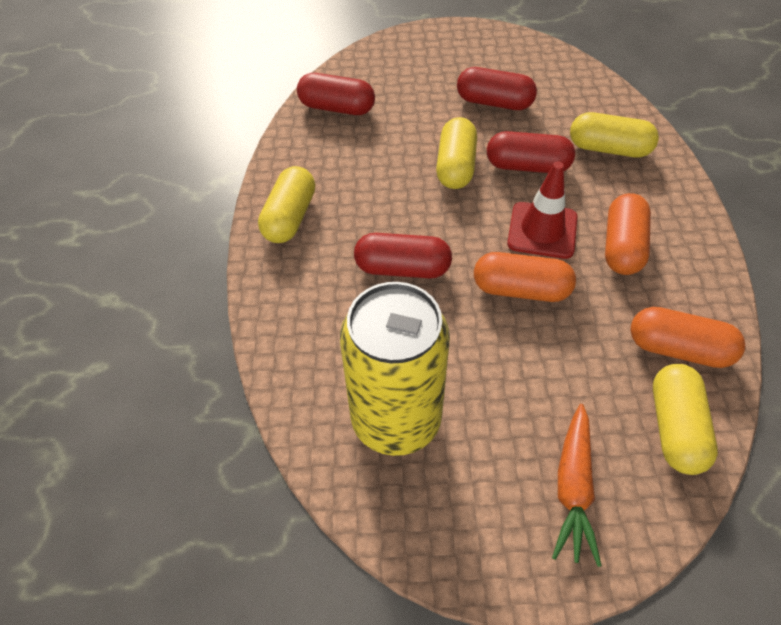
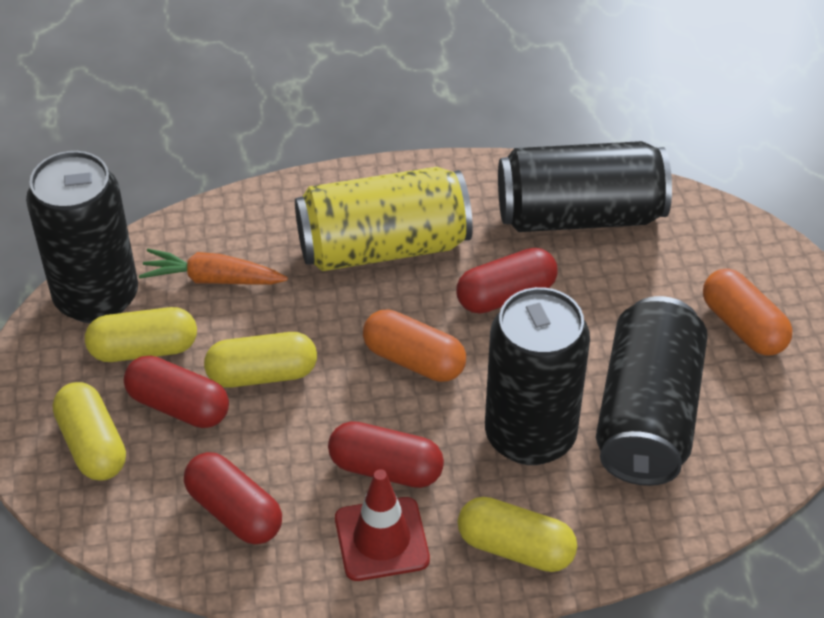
black can: none = 0 -> [26,151,138,323] [485,287,590,465] [498,141,672,232] [596,296,708,486] = 4
orange capsule: [474,252,576,302] [605,193,651,275] [630,307,745,368] = 3 -> [363,309,466,382] [703,268,793,356] = 2

